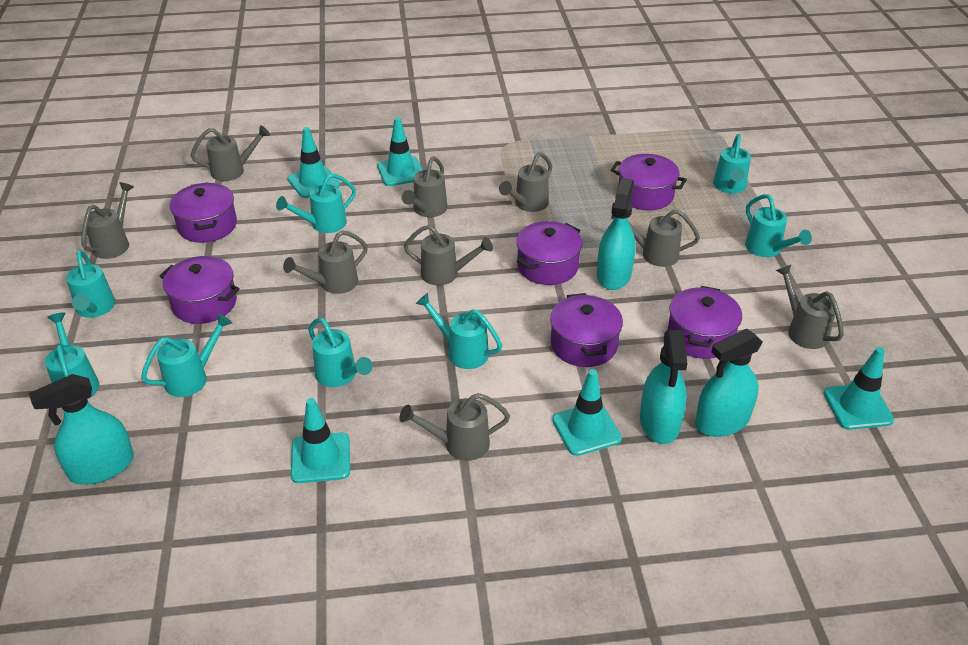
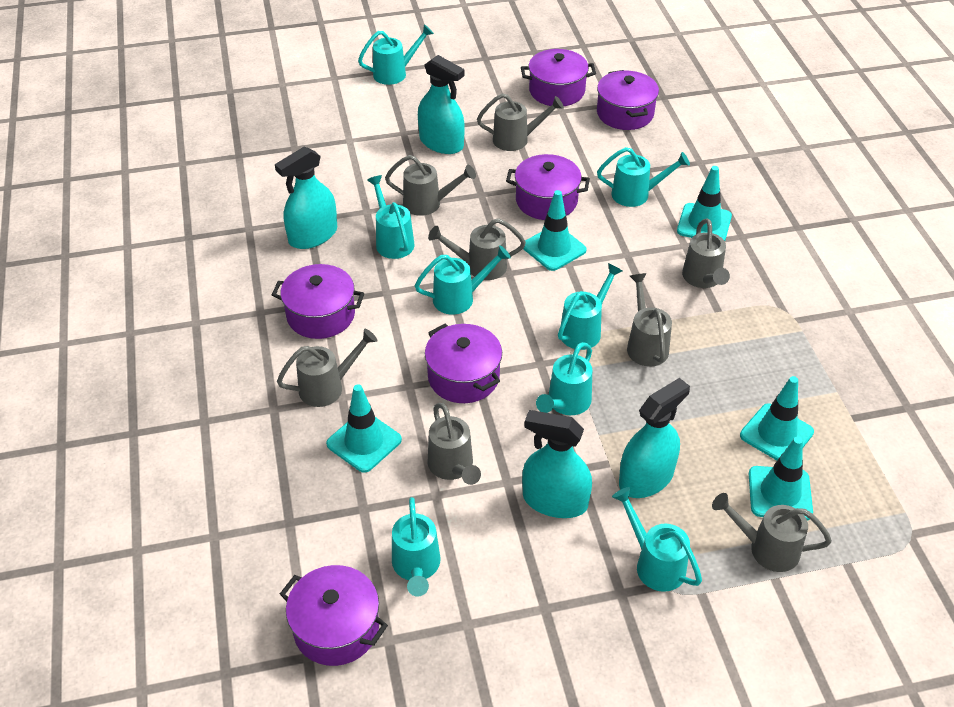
grey watering can: [82,182,134,259] [191,125,270,181] [283,230,368,294] [399,393,510,461] [402,157,447,217] [404,225,493,285] [499,152,552,212] [611,210,700,267] [776,265,844,349] = 9 -> [277,329,378,407] [385,155,476,216] [428,218,526,280] [428,403,481,485] [477,94,564,151] [627,273,672,367] [682,218,730,288] [712,493,832,572] = 8

